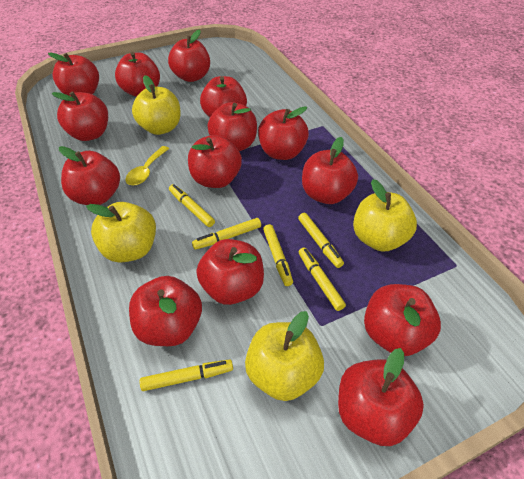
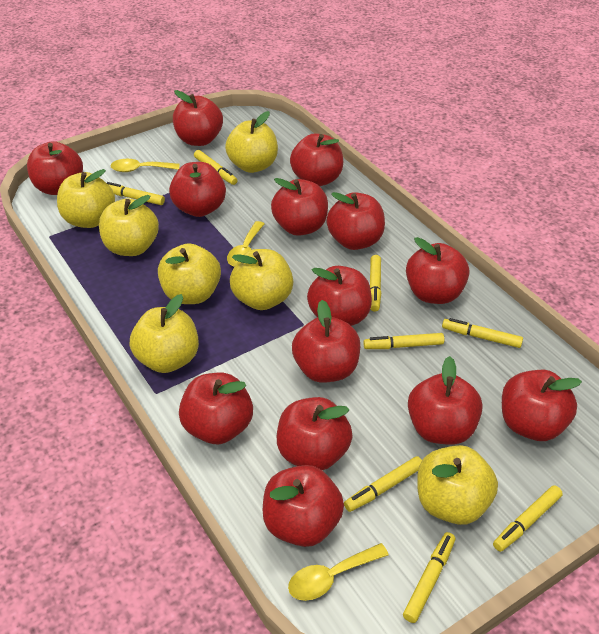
yellow apple: [86,202,156,263] [132,75,181,135] [245,311,324,401] [353,179,417,252] = 4 -> [57,169,115,228] [99,195,159,256] [130,294,199,373] [158,243,221,304] [225,111,278,173] [230,249,293,310] [417,445,498,525] = 7
yellow marker: [140,359,233,391] [169,184,215,227] [192,218,261,250] [263,224,293,286] [298,213,344,268] [299,248,346,311] = 6 -> [107,182,165,205] [194,150,237,185] [344,456,422,512] [363,333,445,349] [370,255,381,312] [403,532,455,623] [442,318,523,348] [493,485,563,552] = 8
yellow spoon: [125,146,169,186] = 1 -> [110,159,180,172] [227,221,264,267] [288,543,389,601] = 3

